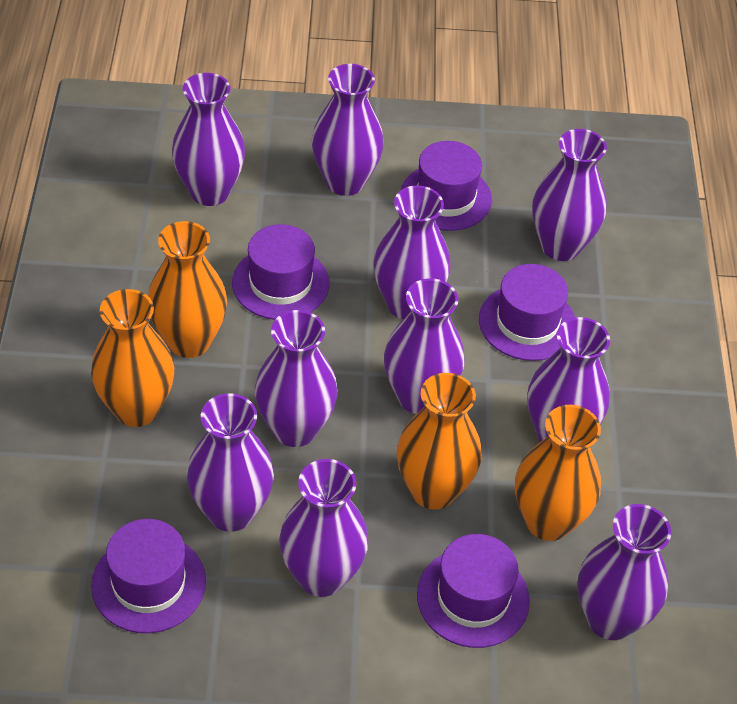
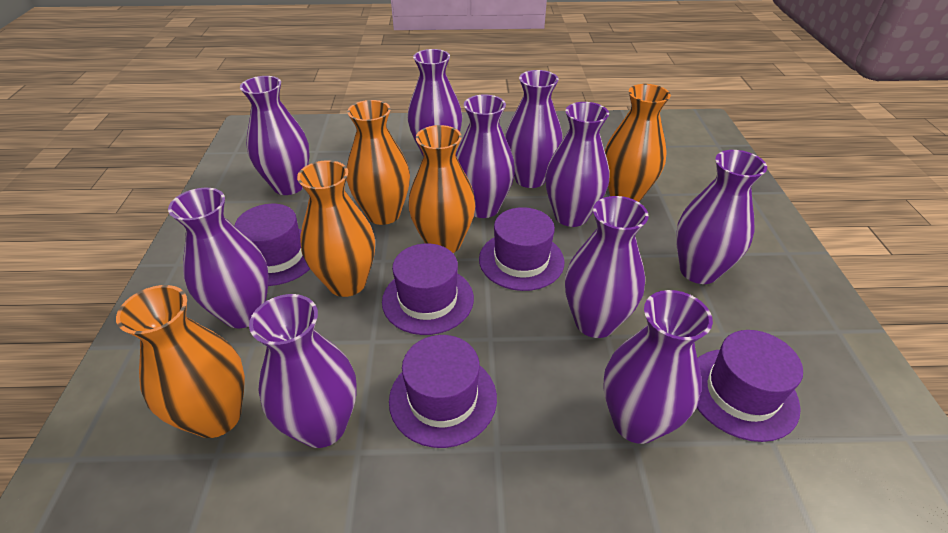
orange vase: [91,289,174,427] [148,221,227,358] [397,373,481,510] [515,405,601,541] = 4 -> [116,285,245,438] [297,160,375,297] [347,100,410,225] [408,125,476,253] [605,84,671,202] = 5

